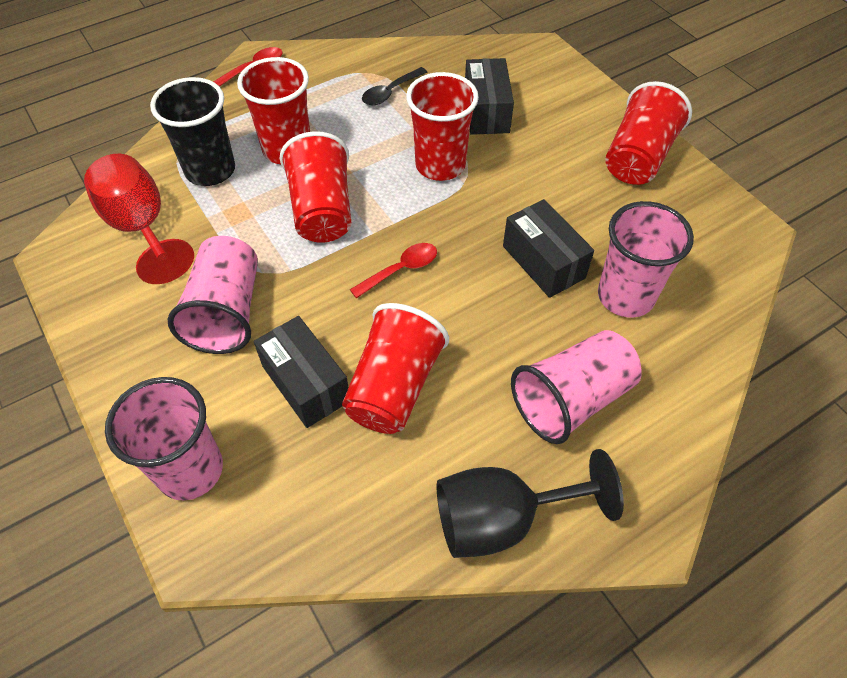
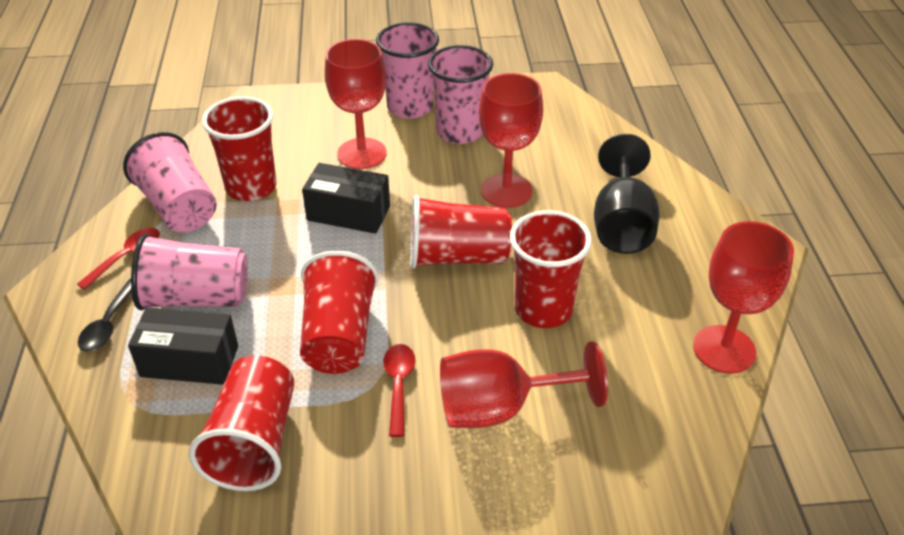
black box: [254,316,349,428] [465,58,514,135] [503,199,594,298] = 3 -> [128,307,238,385] [302,163,390,234] = 2
black cup: [150,77,235,186] = 1 -> none = 0
red goblet: [84,154,194,284] = 1 -> [325,39,387,169] [440,341,608,428] [479,73,543,208] [693,221,794,374] = 4

